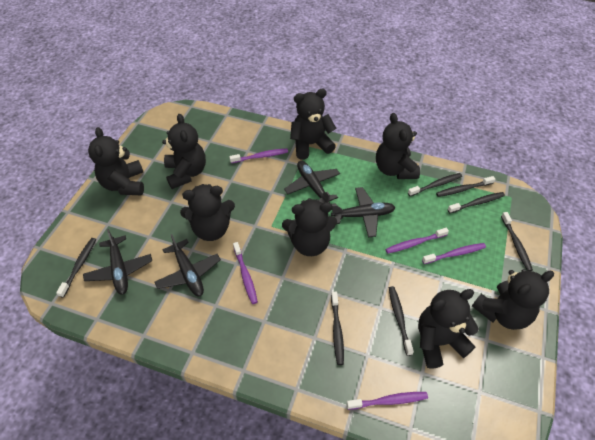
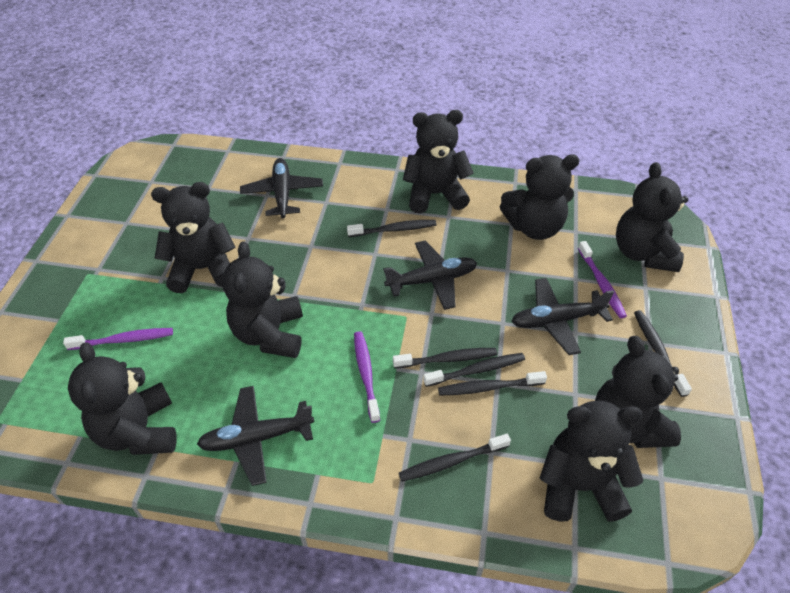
black toothbrush: [56,238,96,298] [331,292,344,365] [389,286,414,356] [408,173,462,196] [436,176,495,197] [447,192,505,213] [501,212,533,271] = 7 -> [347,220,436,237] [393,348,497,368] [399,434,511,482] [423,353,525,387] [438,371,547,396] [634,310,692,397] = 6
purple toothbrush: [229,148,288,163] [233,242,258,304] [347,392,428,410] [385,228,449,254] [422,243,486,264] = 5 -> [63,328,173,350] [354,331,380,423] [578,241,627,318] = 3

